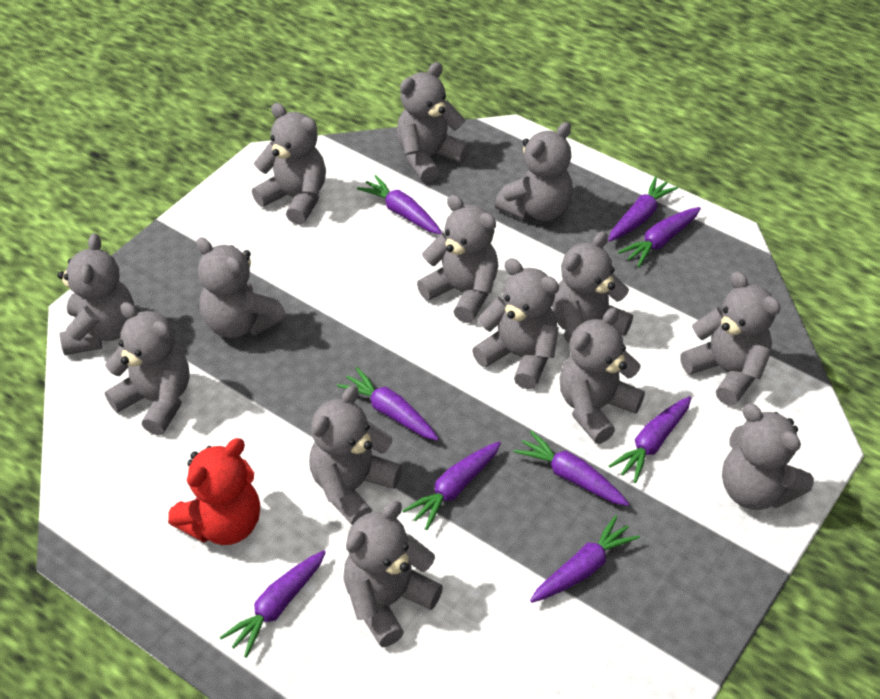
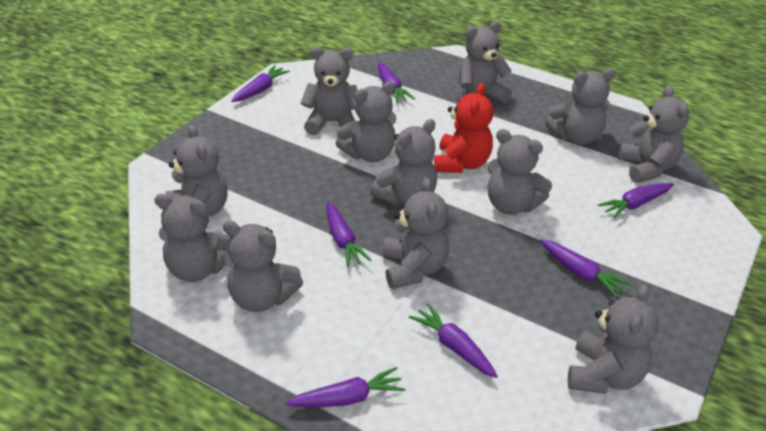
grey teddy bear: [58,233,134,355] [105,302,190,435] [196,238,286,338] [252,103,326,225] [309,385,402,525] [343,501,443,647] [397,62,471,183] [417,195,499,323] [472,258,559,390] [495,122,573,221] [552,231,633,343] [560,308,645,444] [680,271,781,406] [722,403,814,510] = 14 -> [154,194,231,282] [166,125,228,223] [223,220,303,312] [301,47,358,135] [336,81,397,162] [370,119,437,205] [383,178,449,289] [459,21,512,103] [488,129,552,215] [545,68,615,145] [568,284,659,394] [617,85,689,183] = 12
purple carrot: [220,550,326,658] [337,367,439,440] [357,175,442,234] [402,441,501,530] [514,430,629,506] [530,515,640,603] [608,176,678,242] [609,396,691,483] [618,207,701,267] = 9 -> [231,65,290,102] [286,367,405,407] [327,202,371,267] [378,62,415,103] [409,303,498,378] [540,239,631,298] [598,183,674,219] = 7

